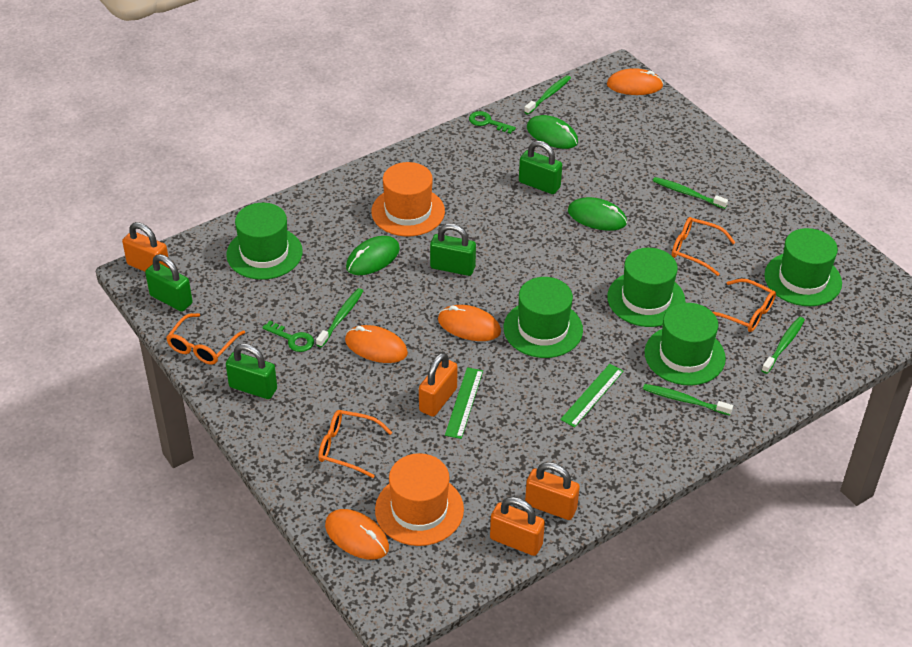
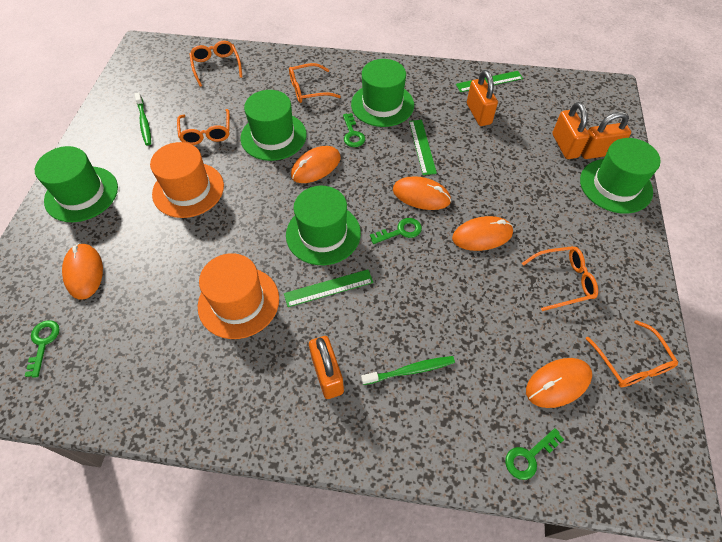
green key: [262,321,314,352] [469,111,516,134] = 2 -> [25,320,60,378] [343,113,365,147] [370,218,422,244] [505,428,564,480] = 4
green mouse: [346,236,400,275] [527,115,578,149] [568,197,627,231] = 3 -> none = 0
green padlock: [145,254,193,312] [226,343,277,399] [430,223,476,276] [519,141,562,194] = 4 -> none = 0
green ruler: [445,367,483,439] [560,364,624,428] = 2 -> [284,269,373,307] [409,120,437,175] [456,71,523,92] = 3
green toothbrush: [316,288,363,347] [524,75,571,115] [643,384,733,415] [653,177,728,209] [761,317,805,374] = 5 -> [135,92,151,145] [361,356,455,385] = 2
orange glasses: [166,313,245,365] [318,410,392,478] [672,217,736,276] [713,279,776,332] = 4 -> [177,109,230,145] [189,41,242,87] [289,63,341,103] [522,246,598,311] [585,320,678,387] = 5
orange mouse: [325,509,389,560] [345,325,408,363] [438,305,501,341] [607,68,663,95] = 4 -> [62,243,103,300] [291,146,341,183] [393,176,451,210] [452,216,513,251] [526,358,592,408] = 5

